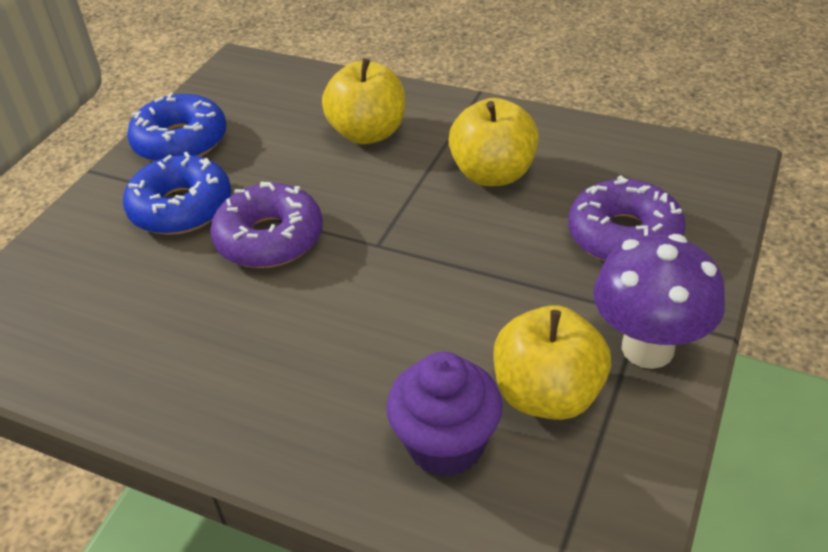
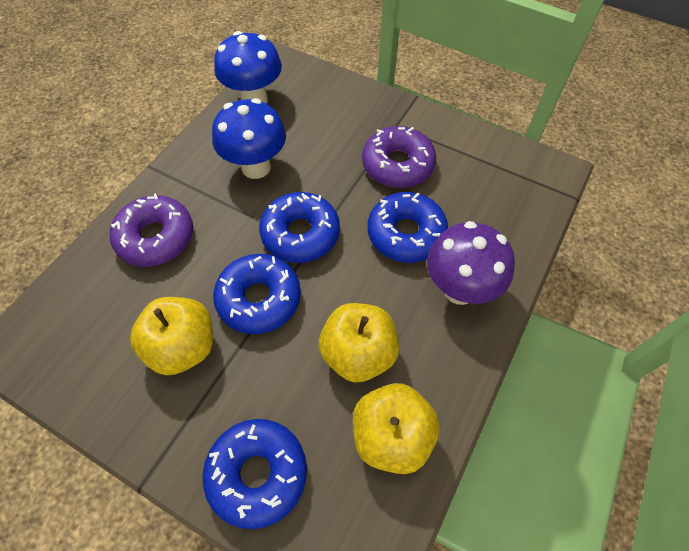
blue donut: [123,152,231,235] [127,92,226,161] = 2 -> [203,419,307,529] [213,254,301,334] [259,192,340,263] [368,192,448,263] = 4
blue mushroom: none = 0 -> [212,98,286,179] [214,31,282,104] = 2
purple cupcake: [386,352,503,476] = 1 -> none = 0

